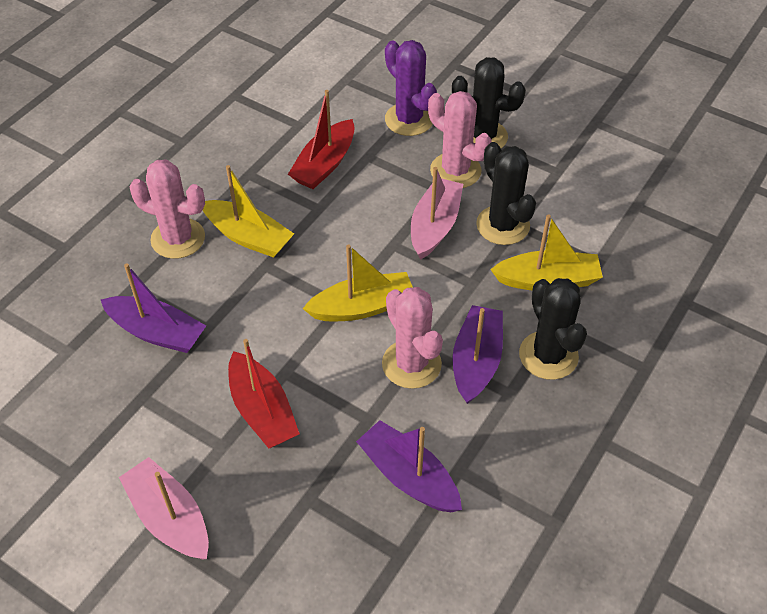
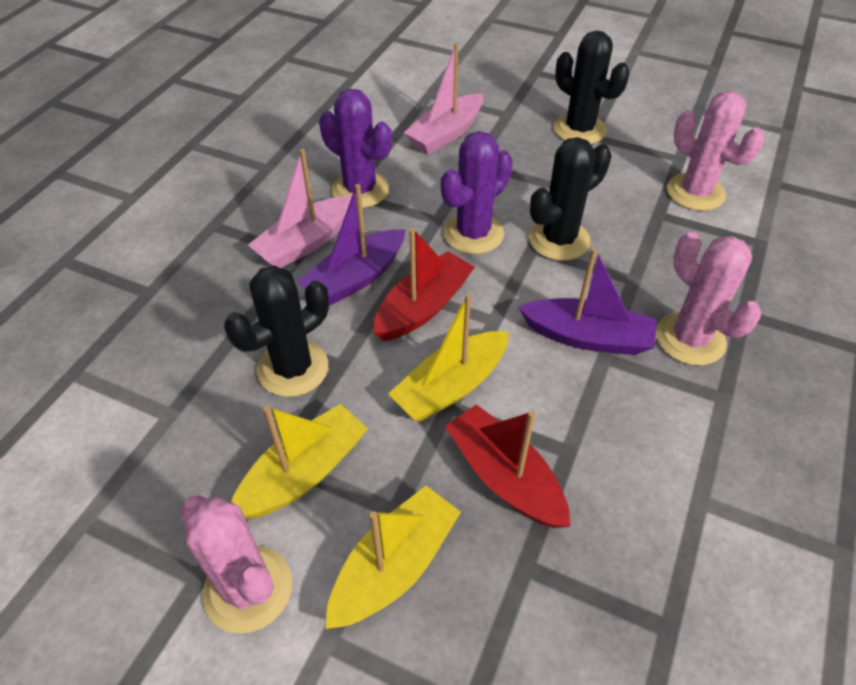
purple boat: [101,263,206,353] [356,420,462,512] [452,305,503,404] = 3 -> [297,184,406,306] [518,248,657,355] = 2
purple cactus: [385,40,437,136] = 1 -> [319,89,392,208] [441,131,513,254] = 2

